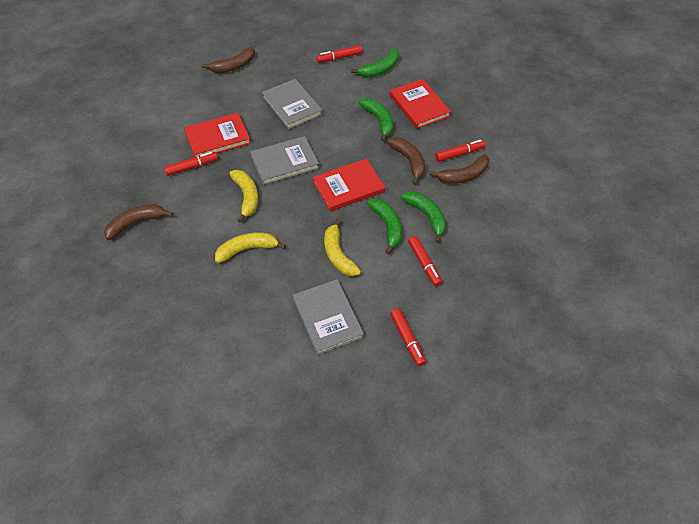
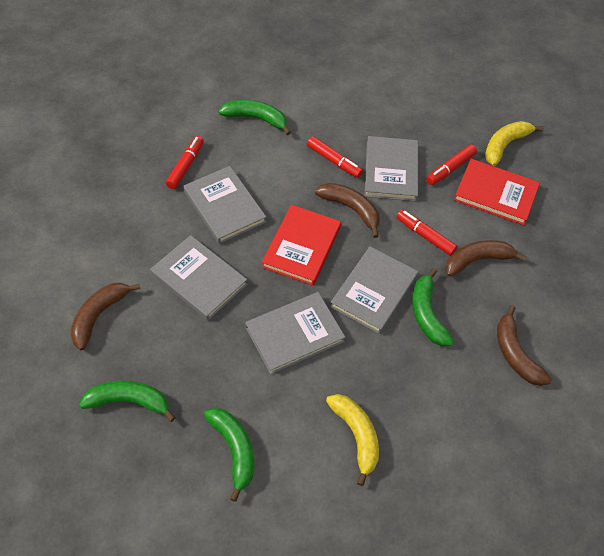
grey book: [250,136,319,185] [262,79,323,129] [293,279,364,355] = 3 -> [150,235,247,321] [183,166,266,244] [245,292,345,374] [330,246,418,334] [364,136,418,201] = 5
red book: [184,113,251,157] [313,159,385,212] [390,79,451,129] = 3 -> [262,204,341,286] [454,159,540,225] = 2
red marker: [164,152,218,176] [316,45,362,63] [390,309,426,366] [408,236,442,286] [435,140,485,162] = 5 -> [166,136,204,189] [307,136,363,178] [396,210,457,256] [426,144,477,185] = 4
yellow banana: [215,232,286,263] [229,170,258,223] [324,219,361,276] = 3 -> [326,394,379,486] [485,121,544,166] = 2

